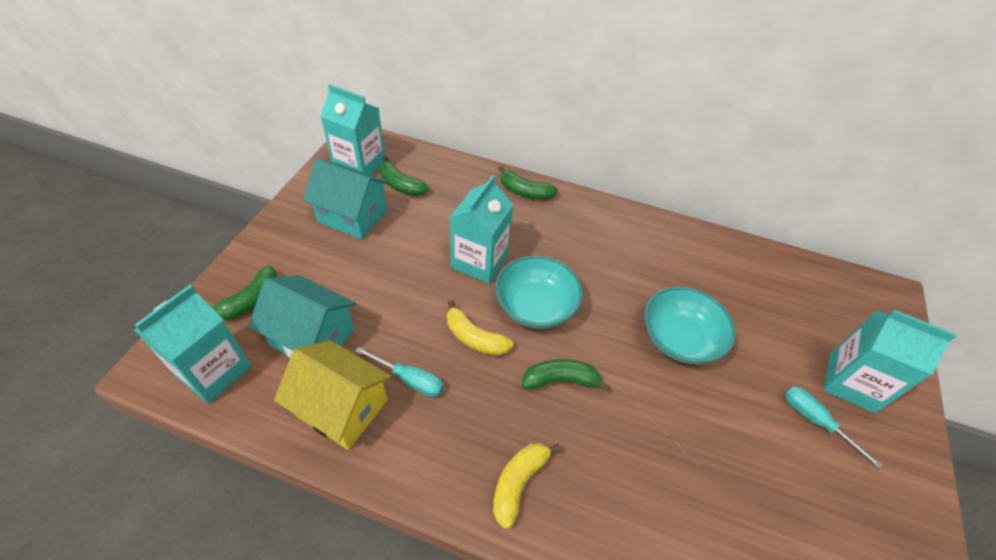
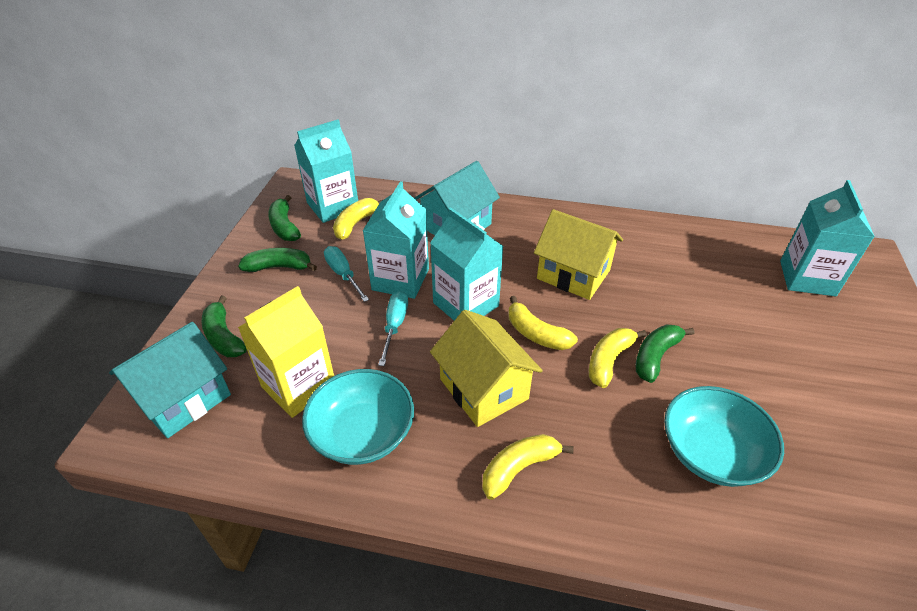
yellow banana: [447,300,513,356] [493,443,561,529] = 2 -> [333,198,383,240] [482,434,574,500] [508,296,578,350] [589,328,647,388] = 4
yellow carton: none = 0 -> [238,286,334,418] = 1
yellow house: [274,340,391,450] = 1 -> [430,310,543,427] [534,209,623,300] = 2

